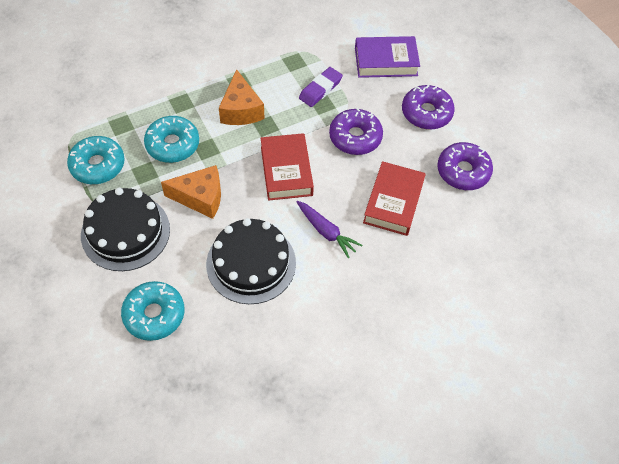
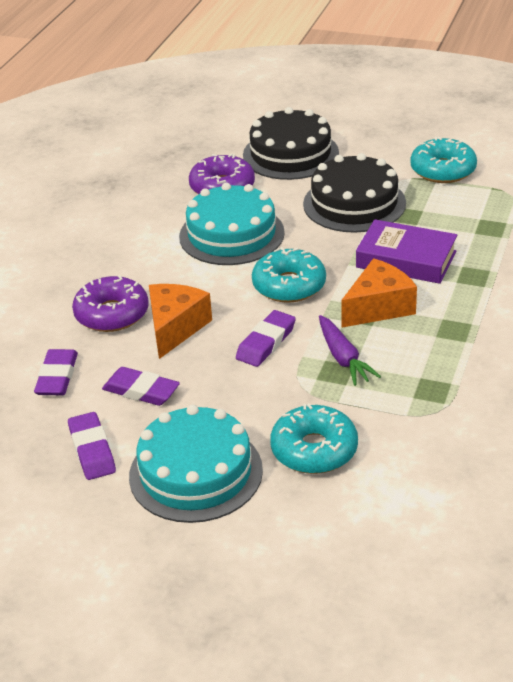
purple donut: [329,108,383,155] [402,85,455,130] [437,142,493,190] = 3 -> [72,275,149,332] [189,154,255,194] = 2
purple eraser: [299,67,343,107] = 1 -> [34,349,78,395] [68,412,116,480] [102,367,180,406] [236,310,296,367] = 4
red book: [260,133,314,201] [363,161,426,236] = 2 -> none = 0
turquoise cake: none = 0 -> [129,405,263,523] [179,183,285,265] = 2

